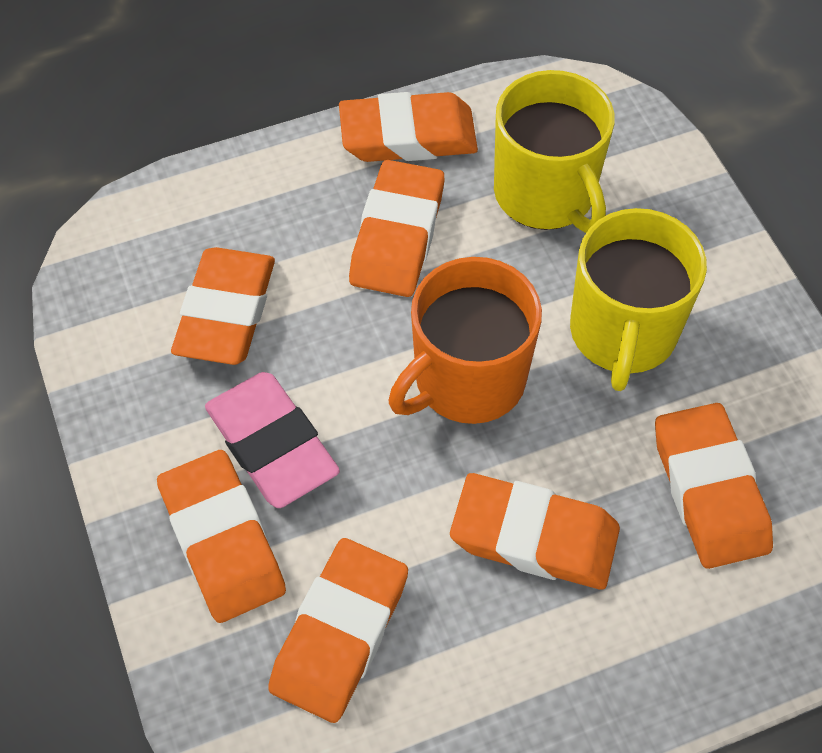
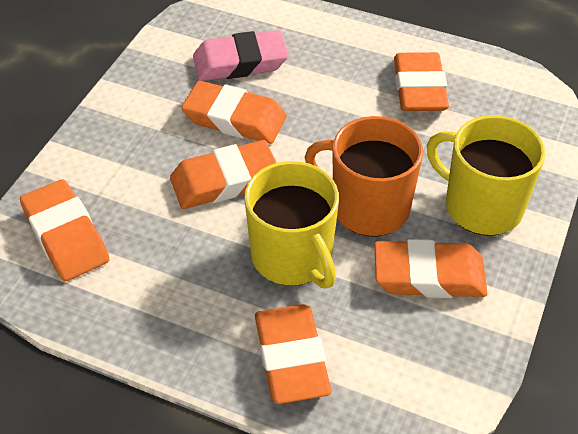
orange eraser: [157,450,286,623] [171,247,275,365] [268,538,408,723] [339,92,478,162] [349,160,445,297] [450,473,620,590] [655,403,773,569] = 7 -> [20,179,109,281] [170,140,277,209] [181,81,287,144] [255,304,331,404] [374,239,487,298] [394,52,449,111] = 6

